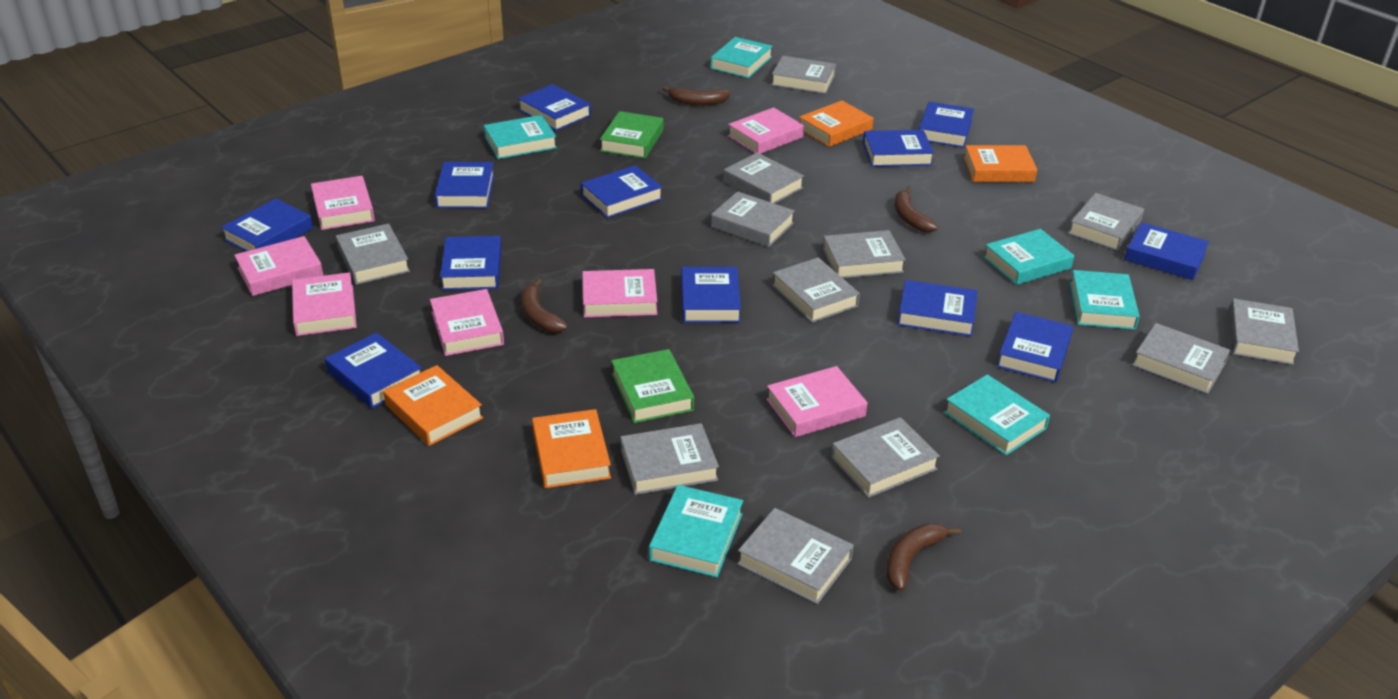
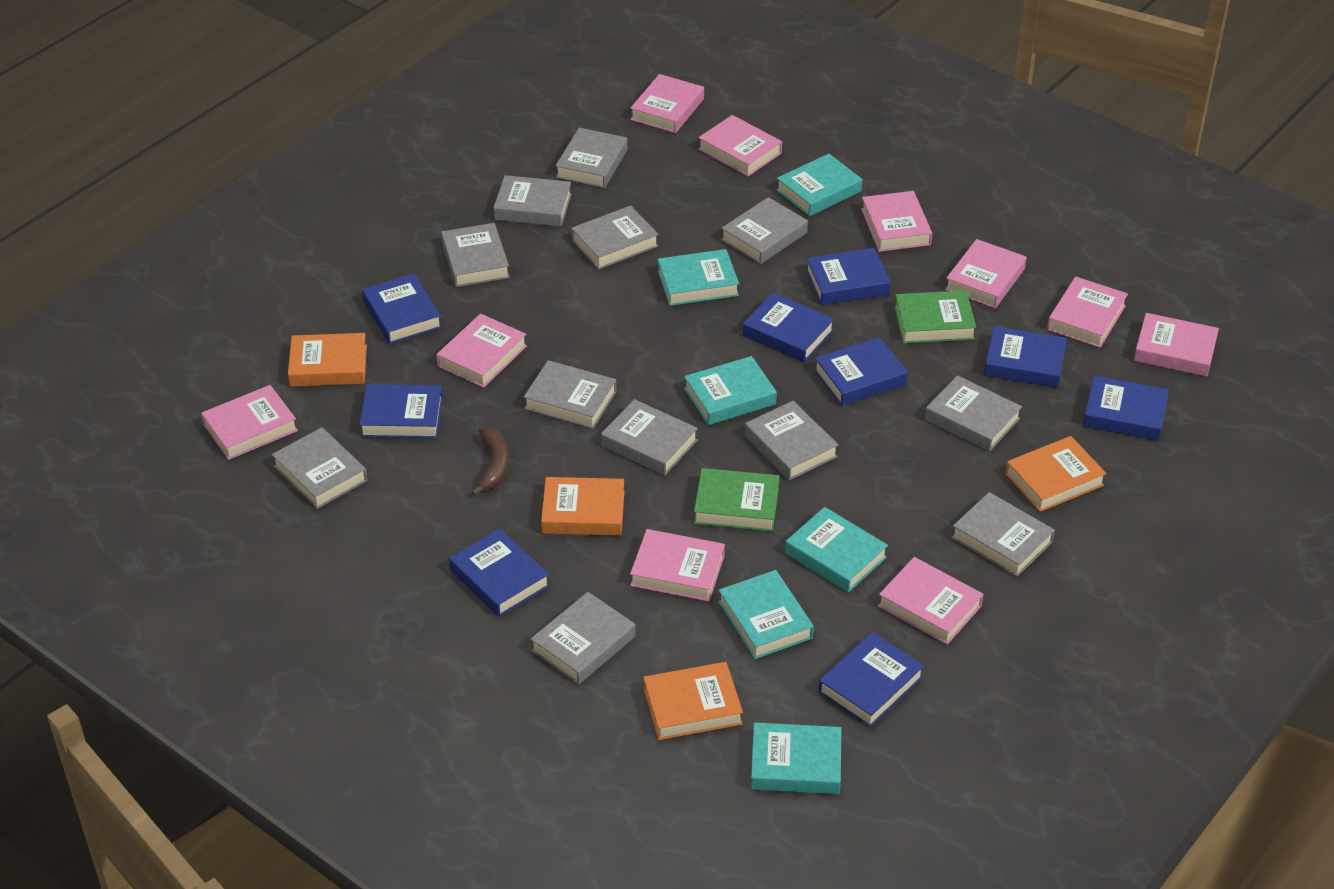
blue book: [221,198,313,251] [325,332,422,409] [435,162,495,208] [440,236,502,290] [518,84,591,131] [581,165,663,218] [681,267,741,323] [863,130,934,167] [897,280,978,336] [919,102,974,148] [997,312,1073,382] [1124,222,1209,280] = 12 -> [359,384,443,438] [362,273,442,344] [449,528,550,617] [743,293,834,363] [806,248,890,305] [814,337,908,406] [818,632,924,727] [984,326,1067,388] [1083,375,1169,441] = 9
brown banana: [521,279,568,332] [662,86,730,106] [886,523,961,591] [894,187,938,233] = 4 -> [471,428,509,496] = 1
pink book: [234,236,324,296] [292,272,357,336] [311,176,375,230] [430,289,504,356] [582,269,657,317] [728,107,804,154] [766,366,868,437] = 7 -> [201,385,298,460] [436,314,527,388] [630,74,704,133] [630,529,725,602] [698,115,782,177] [861,191,932,252] [878,557,983,645] [945,239,1026,308] [1047,276,1128,348] [1134,313,1219,377] = 10

